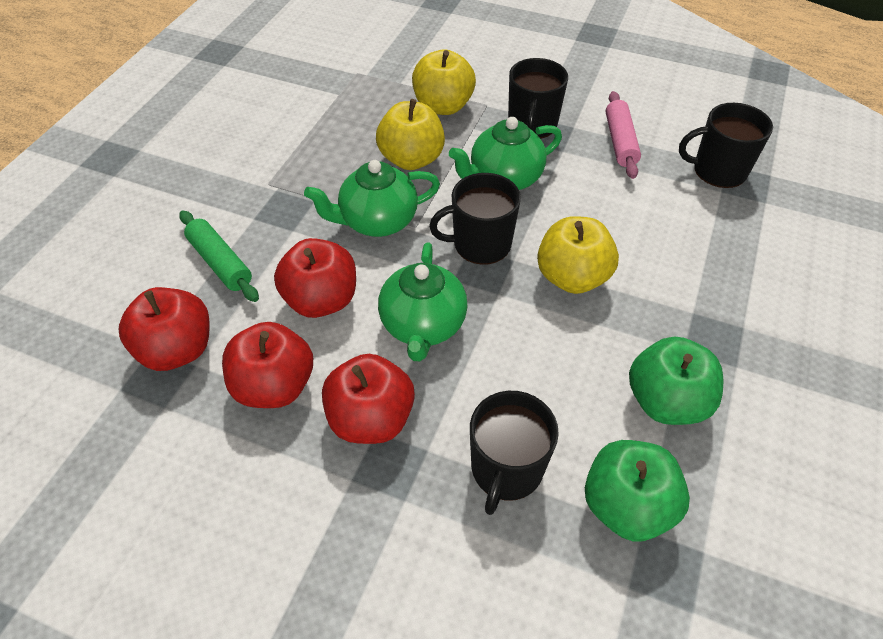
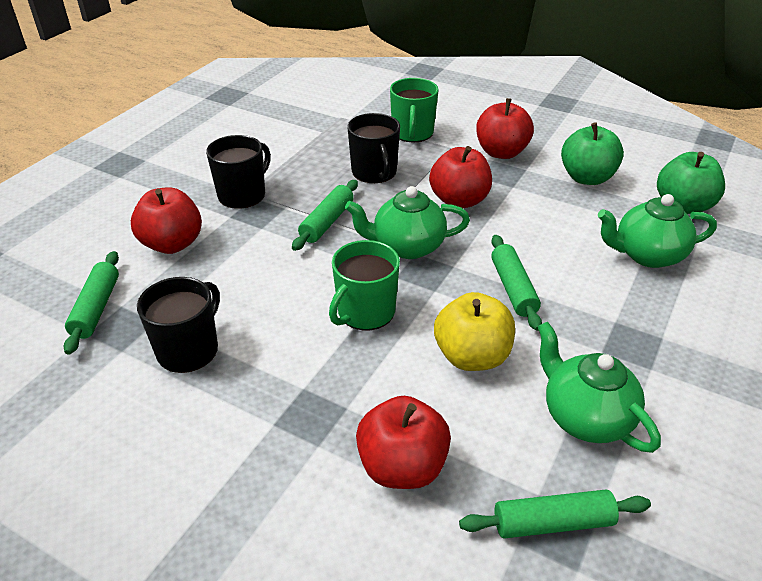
black mug: [429,173,521,265] [470,391,559,515] [508,58,568,139] [679,103,773,188] = 4 -> [137,277,220,373] [206,135,271,209] [347,113,400,183] = 3
green mug: none = 0 -> [329,240,400,330] [390,78,439,142] = 2
green rolling pin: [179,210,259,302] = 1 -> [64,251,119,355] [292,180,358,251] [459,489,651,539] [491,235,542,331] = 4
pink rolling pin: [606,91,641,179] = 1 -> none = 0
yellow apple: [376,99,445,170] [412,49,476,115] [537,216,619,294] = 3 -> [434,292,515,371] = 1

